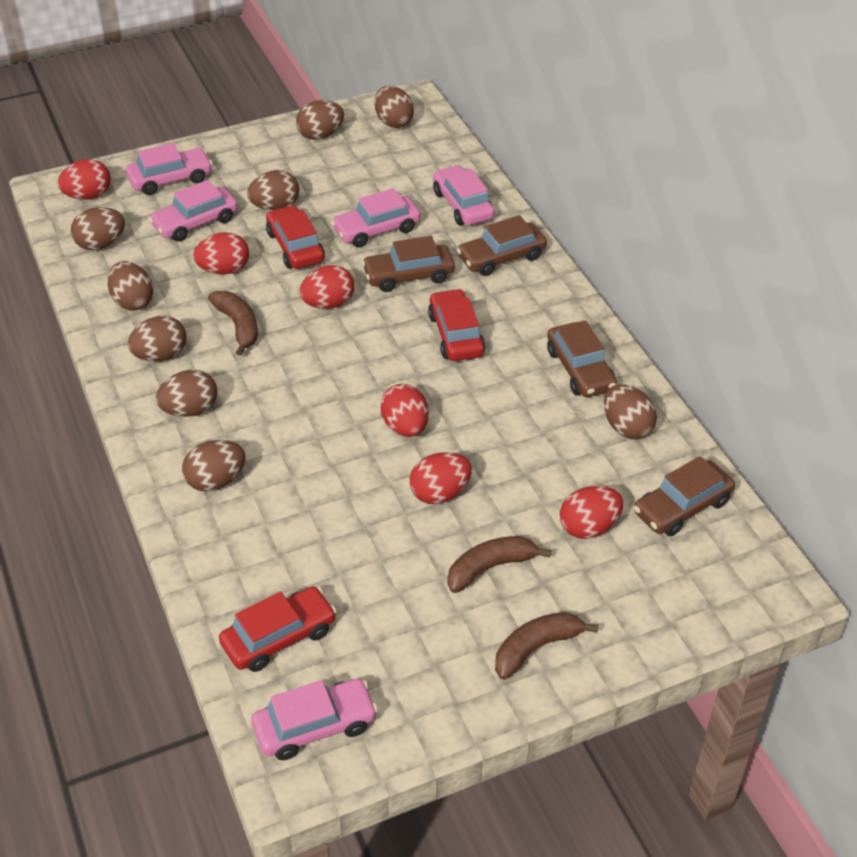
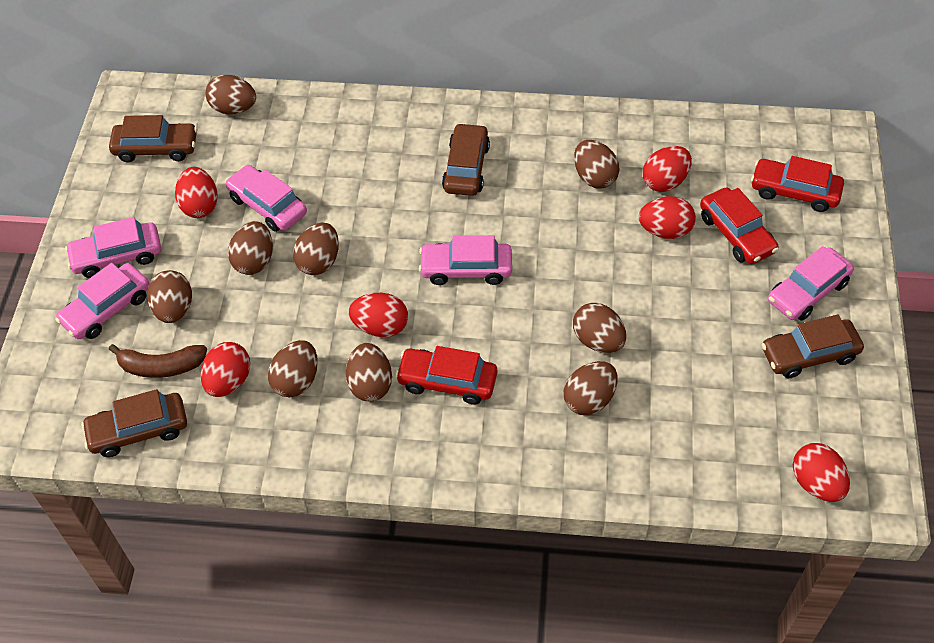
brown banana: [208,291,258,356] [447,536,551,593] [495,612,598,680] = 3 -> [109,344,207,378] = 1

